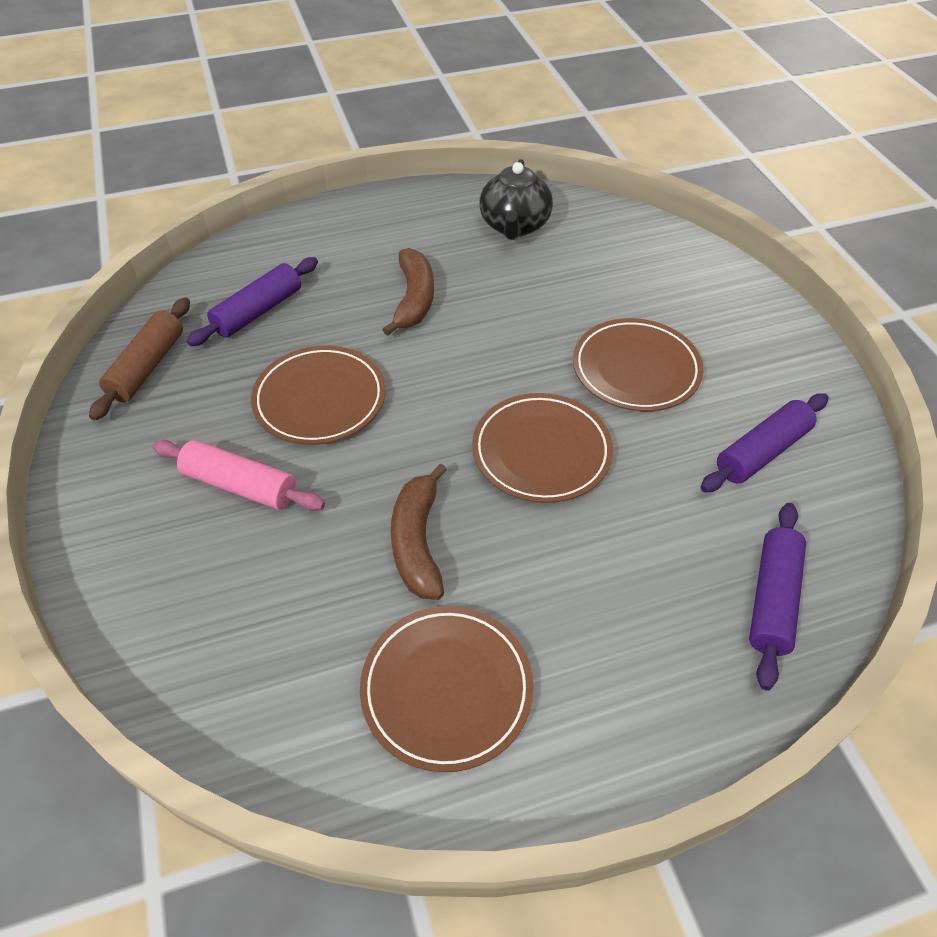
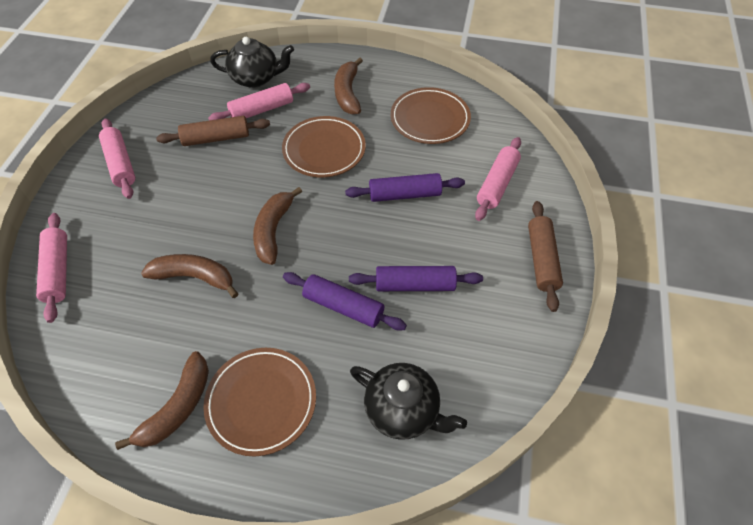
black teapot: [479,159,553,240] = 1 -> [210,37,294,88] [350,363,467,440] = 2
brown banana: [382,248,434,336] [391,463,447,600] = 2 -> [115,351,209,450] [141,254,239,298] [253,187,302,265] [334,57,363,115] = 4
brown plate: [251,346,385,445] [360,606,533,772] [472,393,613,503] [573,318,703,411] = 4 -> [204,348,316,456] [282,116,366,177] [391,87,471,144] = 3
brown rolling pin: [89,297,190,420] = 1 -> [156,116,270,146] [528,201,563,312] = 2
pink rolling pin: [152,440,325,511] = 1 -> [36,213,67,323] [99,118,135,199] [208,83,310,121] [475,137,521,221] = 4

